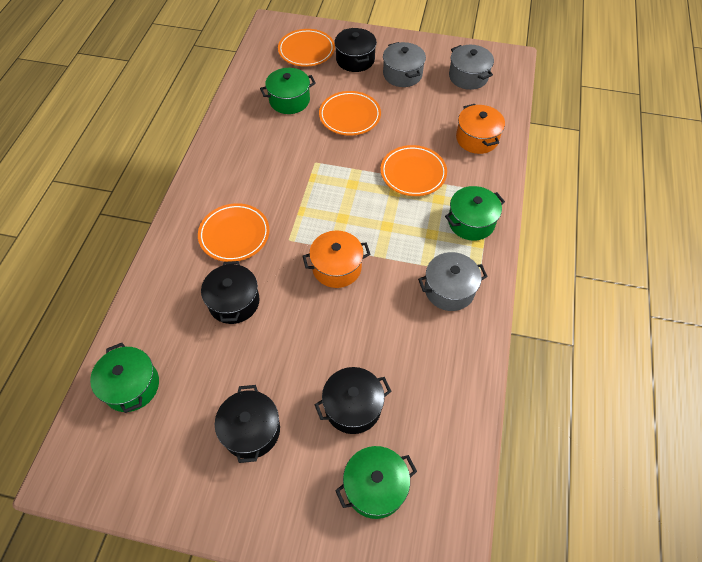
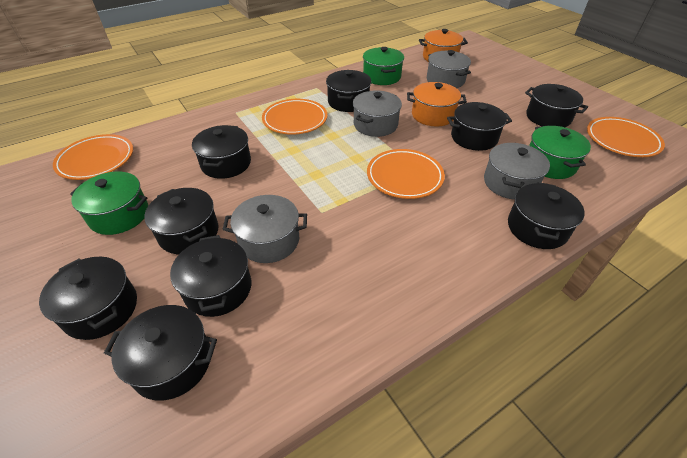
black pot: [201,261,260,324] [215,385,280,463] [315,367,392,434] [335,28,377,72] = 4 -> [39,257,137,340] [104,305,217,401] [144,188,218,254] [170,235,251,317] [192,125,251,179] [326,70,371,112] [447,102,512,151] [508,182,585,249] [525,84,588,127] = 9
green pot: [90,343,159,413] [260,68,316,114] [335,446,417,519] [445,186,505,241] = 4 -> [70,172,148,235] [363,47,404,85] [529,126,591,179] = 3
grey pot: [383,42,426,87] [418,252,488,311] [449,45,494,90] = 3 -> [222,195,307,263] [353,90,402,137] [427,50,471,88] [484,143,550,200] = 4

